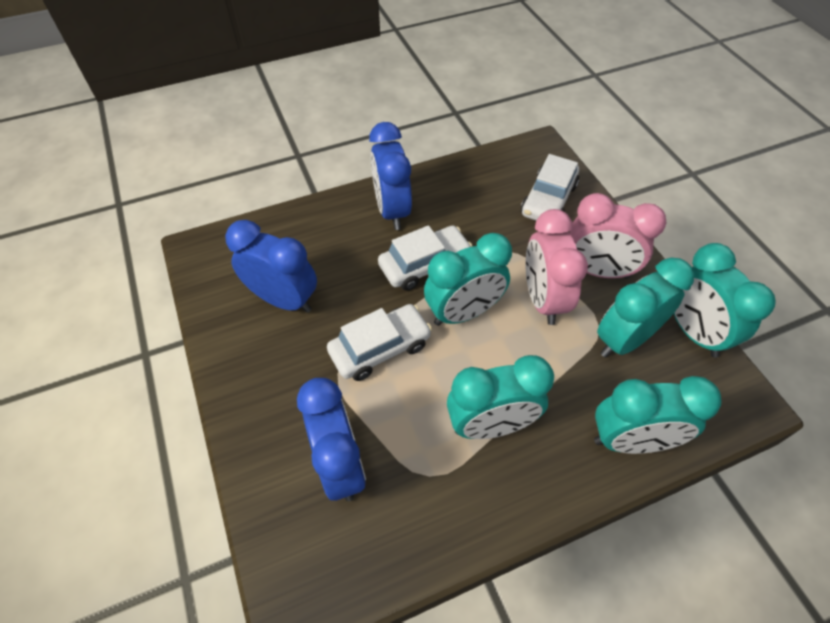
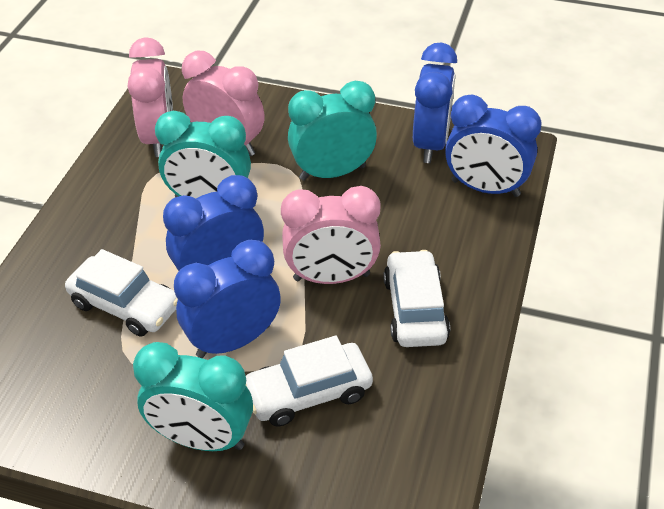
blue clock: [225,220,317,313] [297,378,366,501] [369,122,412,230] = 3 -> [163,175,264,271] [174,240,281,358] [413,42,457,163] [445,95,542,197] = 4
pink clock: [525,209,588,325] [569,193,666,279] = 2 -> [127,37,173,157] [182,51,265,156] [281,186,381,284] = 3
turquoise clock: [424,233,512,326] [447,355,554,439] [594,376,721,454] [597,258,694,358] [674,243,776,358] = 5 -> [133,342,253,451] [155,111,251,198] [288,81,377,181] = 3

